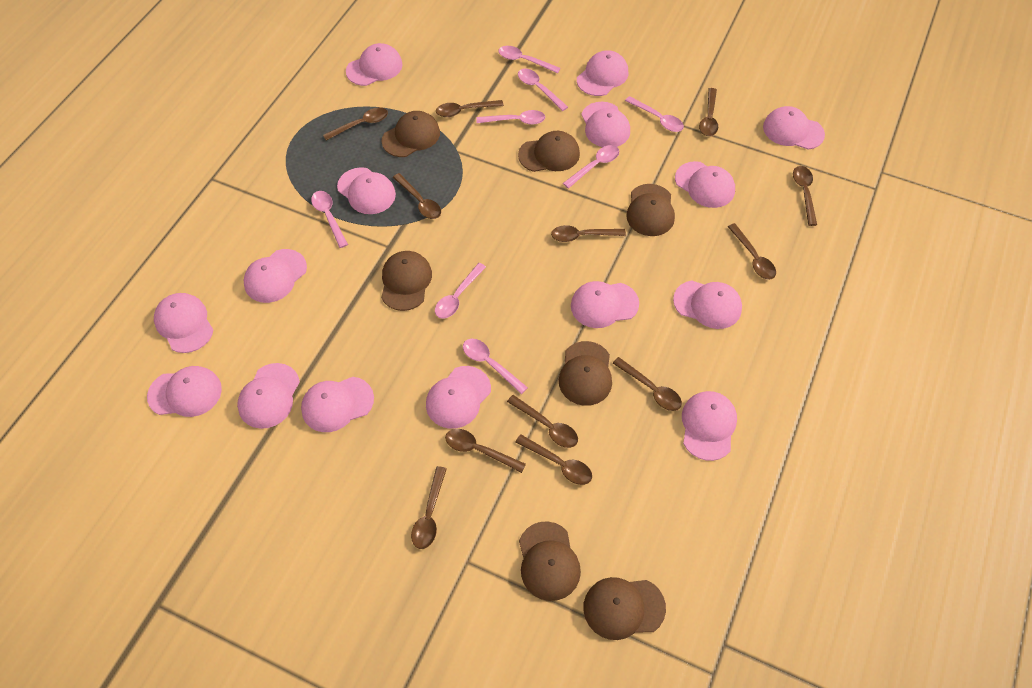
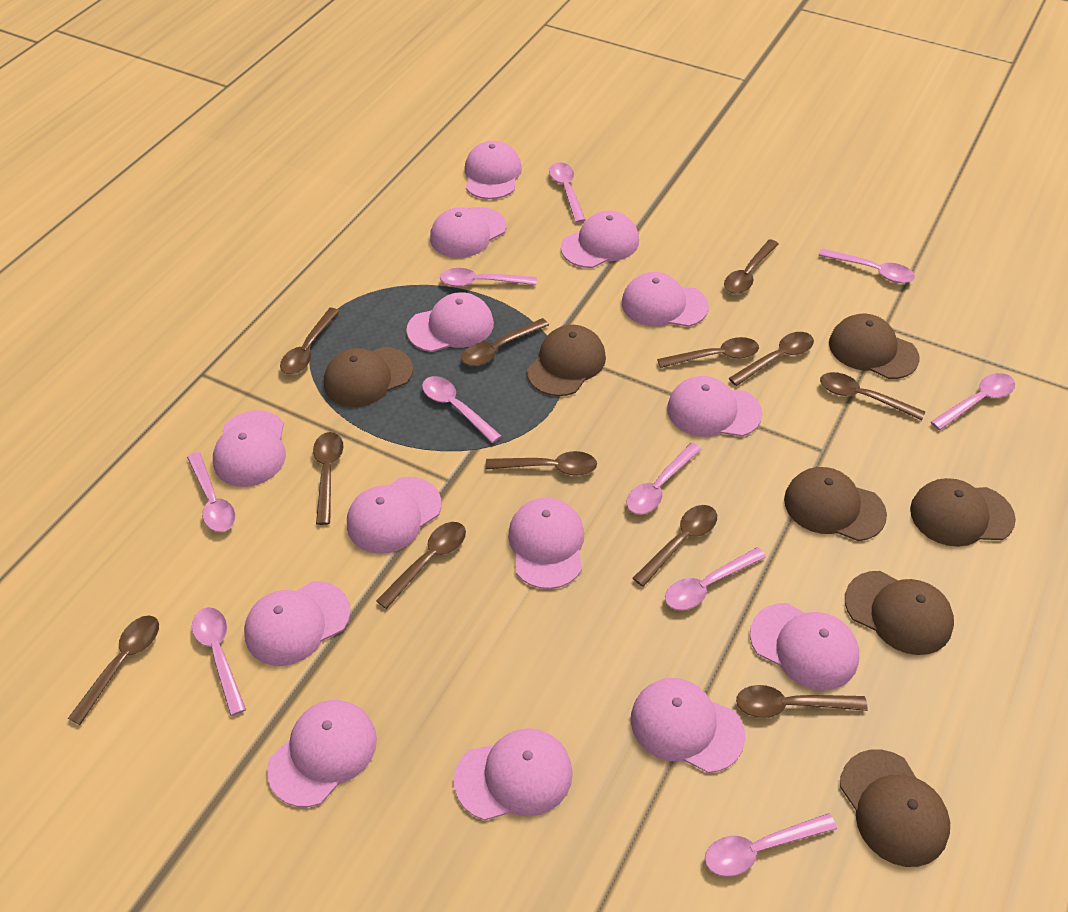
pink cap: [147,366,222,417] [154,293,213,353] [237,363,300,429] [243,249,307,303] [301,377,374,432] [337,167,396,214] [346,43,403,86] [426,366,491,429] [571,281,639,328] [577,50,628,96] [581,102,630,147] [673,281,742,329] [675,161,735,208] [682,391,737,461] [763,106,825,150] = 15 -> [213,410,286,487] [244,581,351,666] [267,700,377,807] [347,477,442,554] [406,292,494,352] [430,207,506,258] [454,728,573,820] [465,141,522,199] [508,498,584,589] [561,211,639,268] [622,272,709,327] [631,678,745,773] [667,376,762,437] [750,603,859,690] = 14
pink spoon: [311,191,348,248] [435,263,486,319] [463,339,528,394] [476,110,545,125] [498,46,561,73] [518,69,568,111] [563,145,619,188] [625,96,684,132] = 8 -> [187,452,236,532] [192,607,246,716] [422,376,502,443] [440,268,537,287] [549,162,586,223] [627,443,702,514] [665,547,766,610] [705,813,837,877] [818,248,915,283] [931,373,1015,430] = 10

